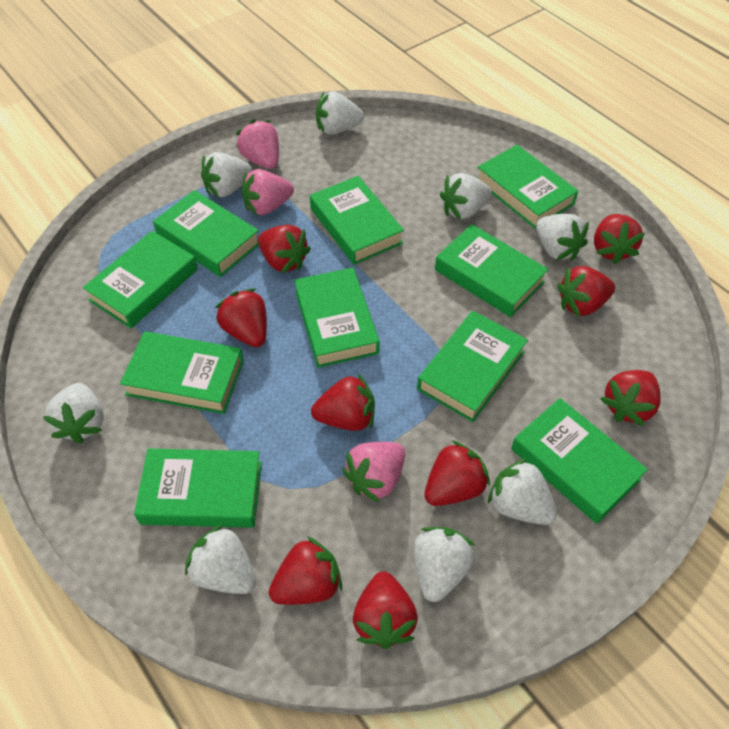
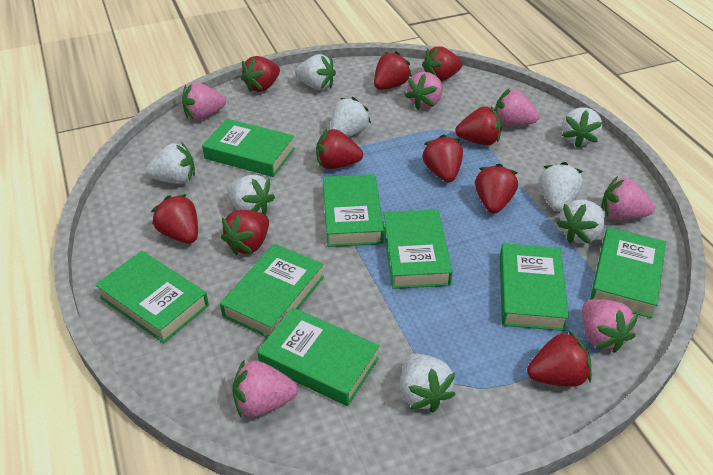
green book: [83,231,198,329] [120,331,244,414] [134,449,262,528] [153,190,259,277] [294,268,380,368] [310,176,404,265] [417,311,528,422] [435,224,548,317] [478,145,578,229] [511,398,648,524] = 10 -> [95,251,209,343] [202,119,295,177] [220,244,324,338] [257,307,380,406] [323,174,384,247] [383,209,453,289] [500,243,569,331] [590,227,666,318] = 8
pink strawberry: [236,120,279,169] [242,169,294,215] [342,442,405,503] = 3 -> [182,83,226,120] [232,360,298,418] [405,72,443,110] [495,89,539,126] [582,299,638,353] [601,176,655,220] = 6
red strawberry: [215,288,267,347] [258,225,311,273] [269,536,342,605] [311,374,375,431] [353,571,418,649] [424,440,490,506] [557,266,615,317] [594,214,645,264] [601,370,661,426] = 9 -> [151,194,198,243] [221,210,269,255] [241,56,280,93] [316,129,363,169] [374,51,412,90] [422,46,462,81] [422,135,463,182] [455,106,502,145] [475,164,518,214] [527,330,592,387] = 10

